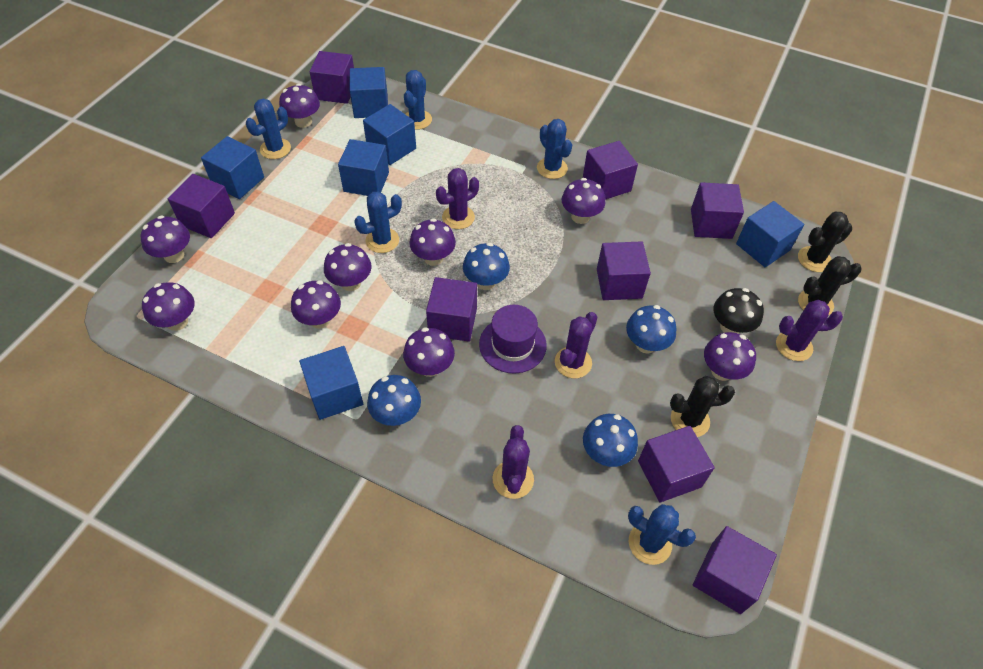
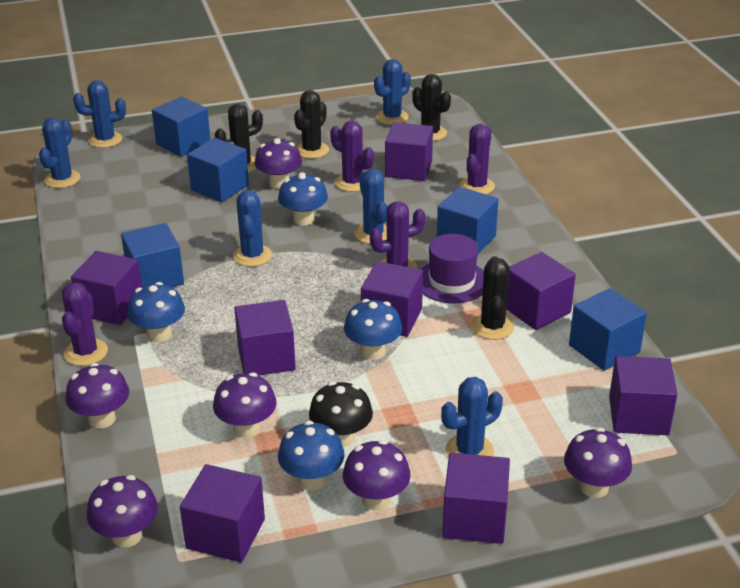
black cactus: [670,376,735,437] [798,212,852,272] [798,256,862,316] = 3 -> [215,104,263,172] [294,90,329,159] [412,74,451,141] [471,256,514,340] = 4
blue cactus: [246,99,291,159] [354,191,402,253] [404,70,432,130] [537,119,572,179] [628,504,696,565] = 5 -> [39,118,81,188] [73,80,126,148] [233,190,272,267] [355,169,388,244] [374,59,411,125] [441,377,503,458] = 6
blue cube: [201,136,264,199] [299,346,363,420] [338,139,389,196] [350,67,388,118] [363,104,416,165] [736,201,804,267] = 6 -> [121,223,184,287] [152,96,210,157] [187,138,249,202] [437,187,499,254] [569,288,647,371] = 5
purple mushroom: [140,216,190,263] [142,282,195,331] [279,84,320,128] [291,280,341,329] [324,243,372,291] [403,327,455,377] [410,218,456,266] [562,178,605,224] [704,332,756,381] = 9 -> [66,363,129,429] [87,475,158,548] [213,372,277,438] [254,138,302,189] [343,440,411,511] [564,427,632,498] = 6

